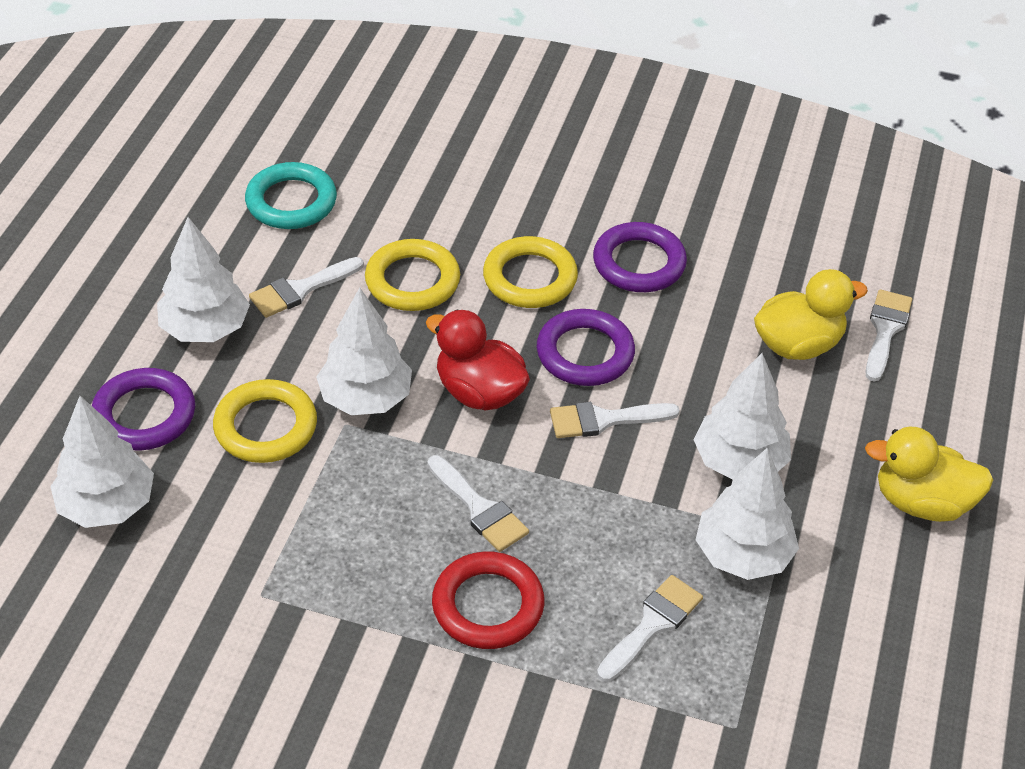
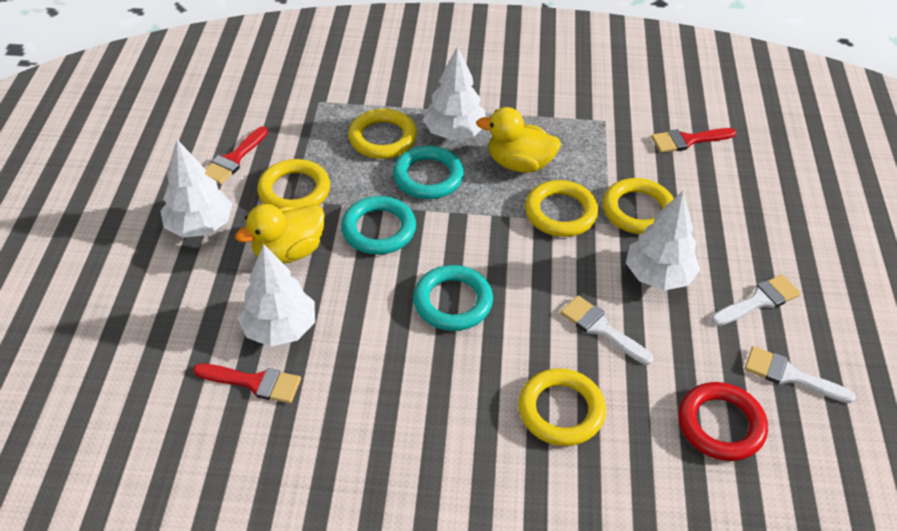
purple ring: [92,368,195,451] [537,309,635,386] [593,222,687,292] = 3 -> none = 0
red brush: none = 0 -> [193,364,301,404] [205,126,268,185] [651,128,736,153] = 3
red duck: [426,310,530,411] = 1 -> none = 0
turquoise ring: [245,162,337,229] = 1 -> [341,196,416,255] [393,146,464,199] [413,265,493,331] = 3
white brush: [249,257,364,318] [428,455,529,552] [550,402,680,438] [597,575,703,682] [865,289,912,382] = 5 -> [560,296,653,365] [711,274,801,326] [744,346,856,403] = 3
white tree: [50,396,154,528] [157,217,250,342] [316,287,412,415] [694,353,791,480] [696,448,799,580] = 5 -> [160,140,232,238] [238,244,315,347] [423,46,486,140] [626,191,700,290] = 4
yellow ring: [213,379,317,463] [365,239,460,311] [483,236,578,308] = 3 -> [257,159,330,209] [348,109,417,159] [518,368,606,446] [525,180,599,237] [603,178,674,234] = 5

